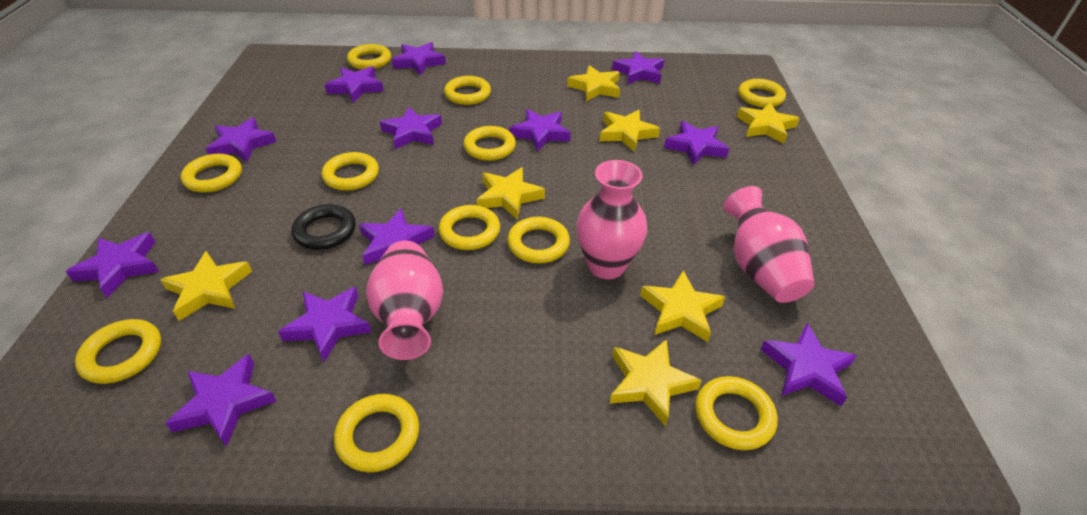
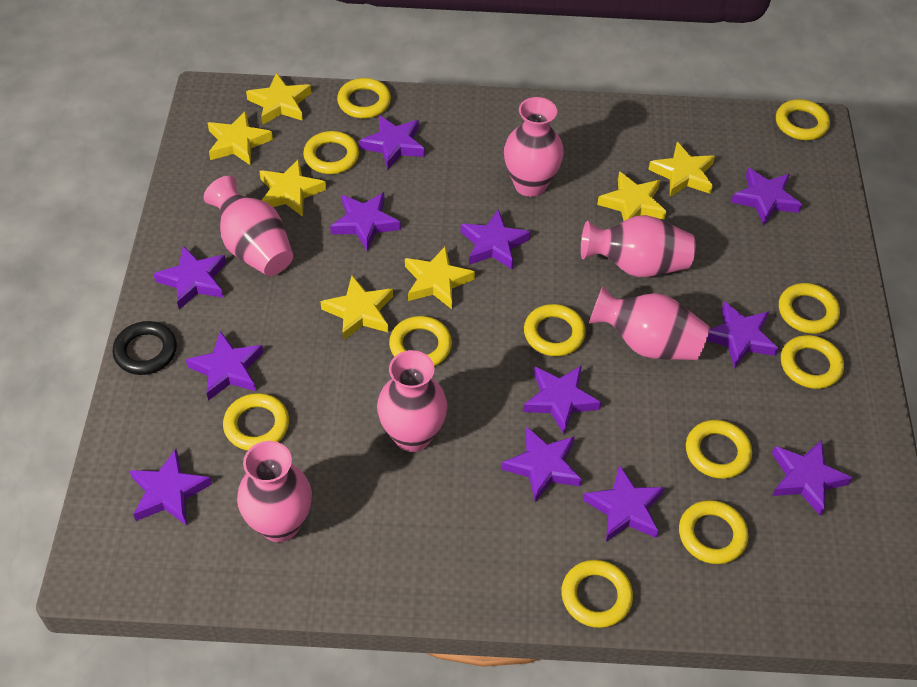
pink vase: [366,241,443,360] [576,160,647,279] [723,186,815,303] = 3 -> [203,176,293,276] [237,441,312,542] [377,350,448,452] [504,97,564,197] [581,215,695,277] [589,286,710,360] = 6

